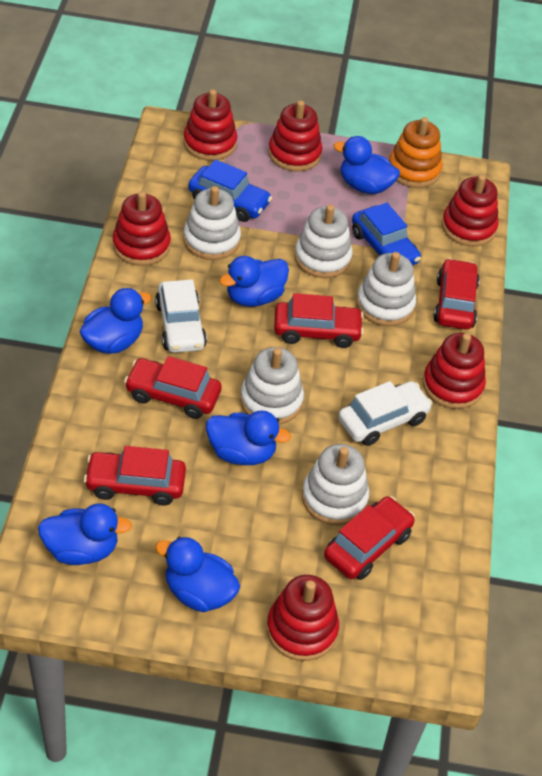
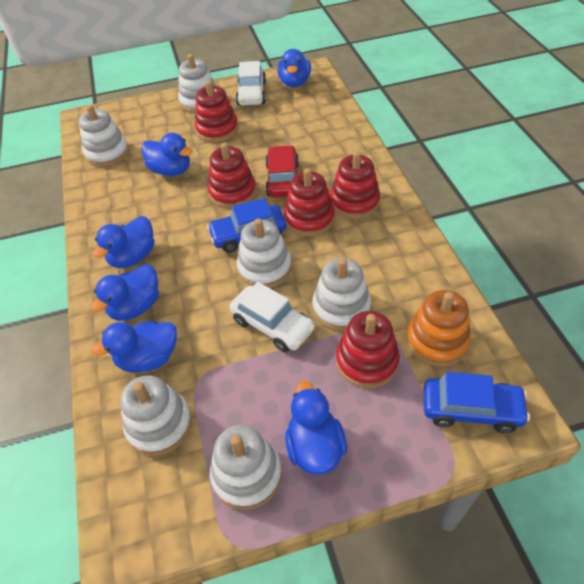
red car: [84,446,186,505] [124,356,222,419] [274,293,364,348] [324,496,415,580] [433,258,480,330] = 5 -> [265,145,299,198] = 1
red stacking toy: [113,191,171,266] [184,89,237,161] [267,575,339,661] [268,100,322,171] [423,333,486,409] [442,174,499,246] = 6 -> [195,81,238,142] [208,143,256,208] [284,168,335,236] [330,151,380,219] [336,311,400,388] = 5
white stacking toy: [183,186,241,260] [240,347,304,425] [294,205,353,278] [302,444,369,525] [357,252,416,326] = 5 -> [79,105,129,167] [120,375,192,456] [178,54,215,113] [210,425,282,510] [237,219,292,288] [313,258,371,331] = 6

